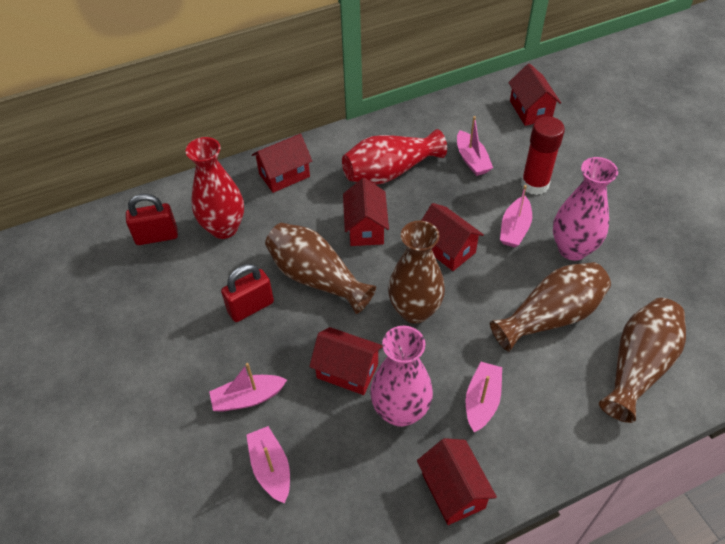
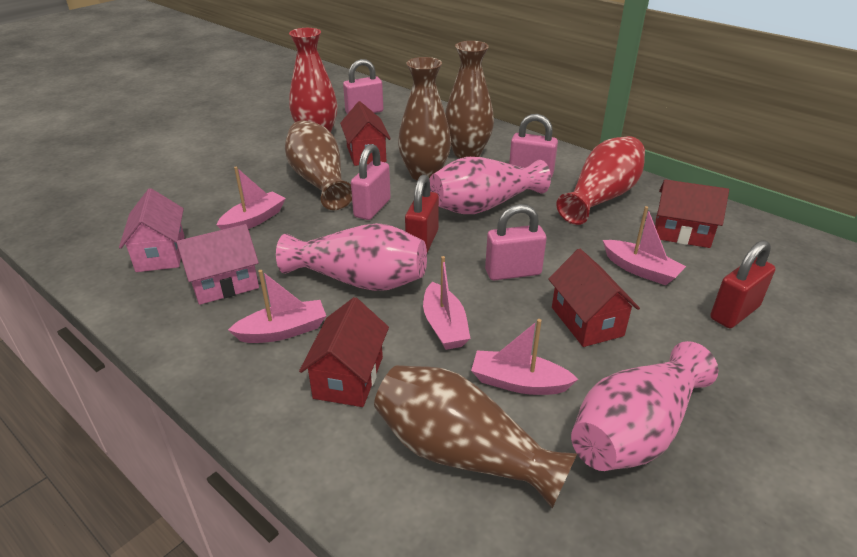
pink house: none = 0 -> [119,188,185,272] [176,224,259,305] = 2
pink padlock: none = 0 -> [343,59,383,114] [351,144,391,220] [485,204,547,281] [509,114,558,178] = 4
pink vase: [370,326,433,427] [553,157,618,261] = 2 -> [276,223,427,291] [429,157,551,214] [571,341,718,471] = 3
red glue stick: [521,116,565,195] = 1 -> none = 0
red house: [252,134,312,193] [309,327,383,395] [343,178,389,246] [417,438,497,525] [421,203,484,271] [508,63,561,126] = 6 -> [299,297,389,407] [340,101,391,166] [548,249,640,347] [655,179,729,248] = 4

